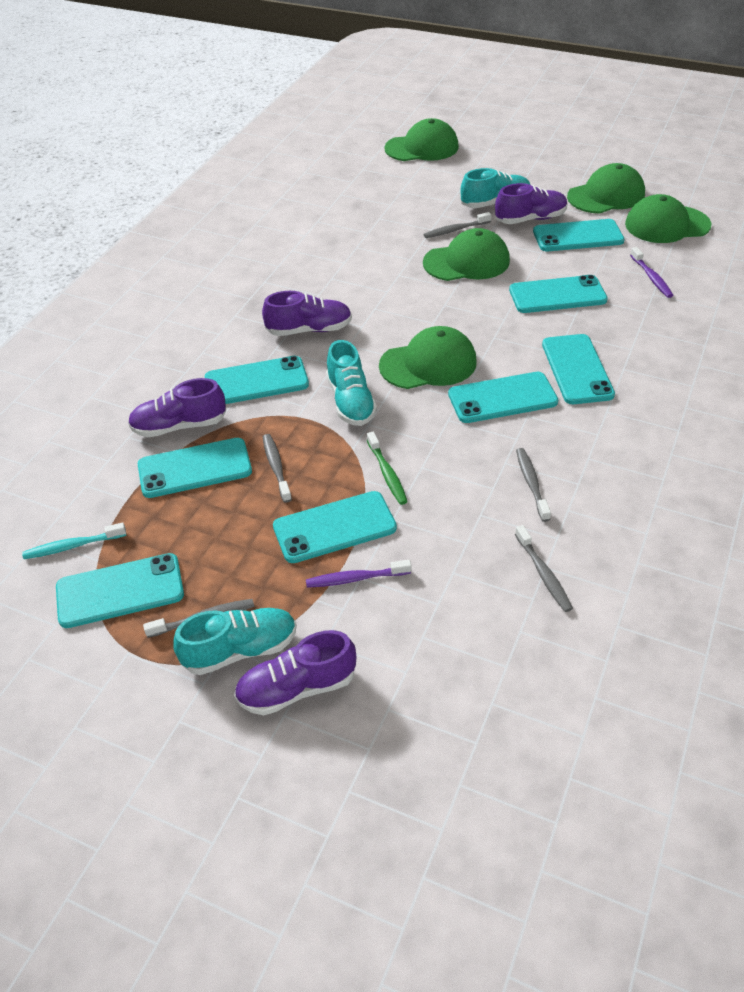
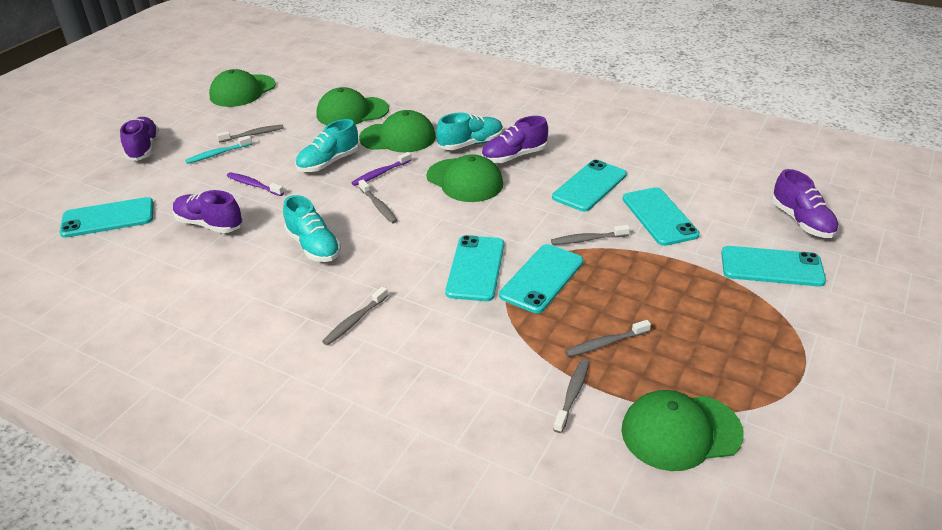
green toothbrush: [367,432,408,505] = 1 -> none = 0
grey toothbrush: [143,599,254,638] [263,434,292,503] [424,212,492,238] [515,525,573,612] [516,448,551,522] = 5 -> [216,125,284,143] [322,286,388,345] [358,180,398,223] [551,225,630,245] [553,359,589,433] [565,320,651,357] = 6
turquoise phone: [56,553,184,628] [138,438,252,498] [205,356,309,404] [273,491,397,563] [448,372,558,423] [509,275,608,313] [533,219,625,251] [542,334,615,404] = 8 -> [59,197,154,238] [445,235,504,301] [499,244,583,313] [552,160,627,212] [623,187,700,246] [721,246,826,287] = 6

